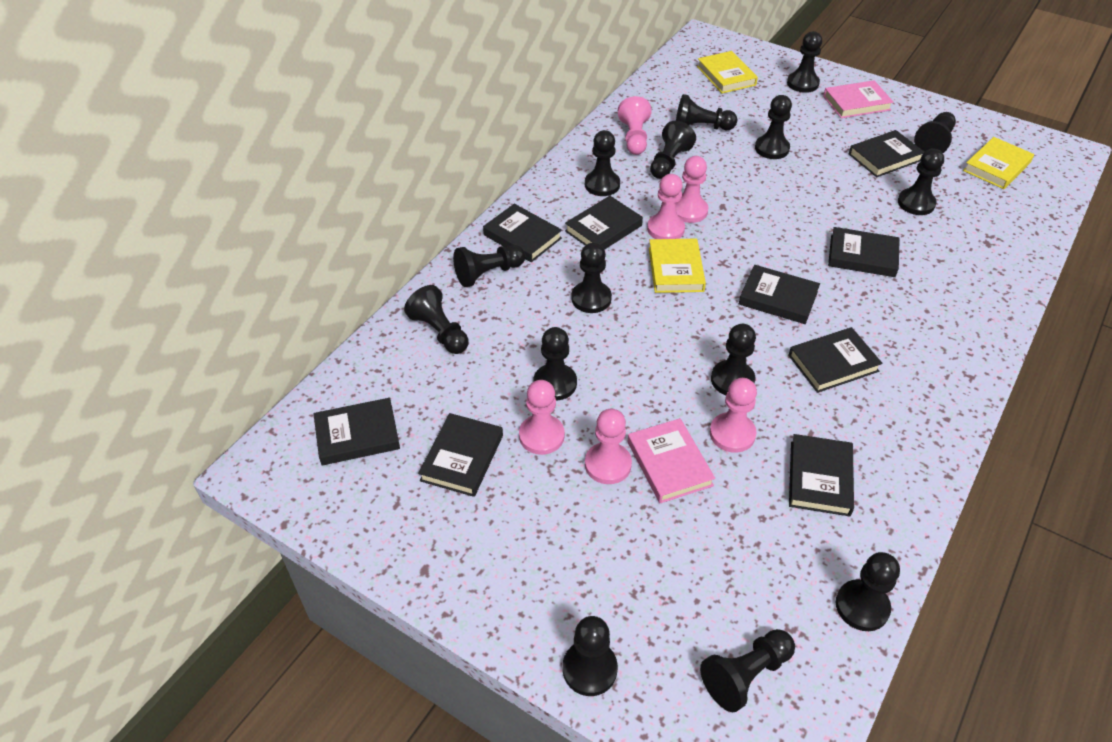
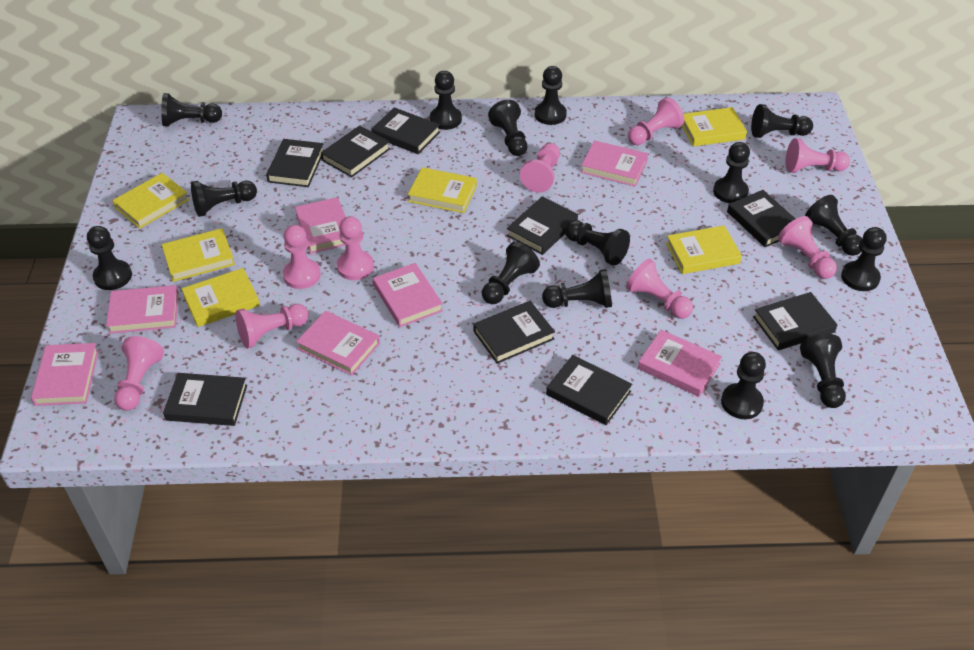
pink book: [628,418,715,503] [823,80,893,118] = 2 -> [31,343,99,406] [106,285,179,334] [295,197,346,254] [296,311,380,376] [373,263,443,327] [581,140,648,187] [638,330,722,397] = 7
pink pawn: [519,380,565,455] [585,409,632,484] [618,96,651,155] [647,174,685,239] [676,156,708,223] [710,378,757,453] = 6 -> [114,336,164,411] [235,304,309,349] [283,225,321,289] [336,216,374,280] [520,143,560,193] [626,259,693,319] [628,97,684,145] [778,216,837,279] [785,138,850,173] = 9
yellow book: [649,239,706,293] [697,51,758,93] [963,137,1034,189] = 3 -> [112,173,189,229] [162,228,235,282] [182,268,260,327] [408,167,477,213] [666,225,742,274] [682,107,747,146] = 6

